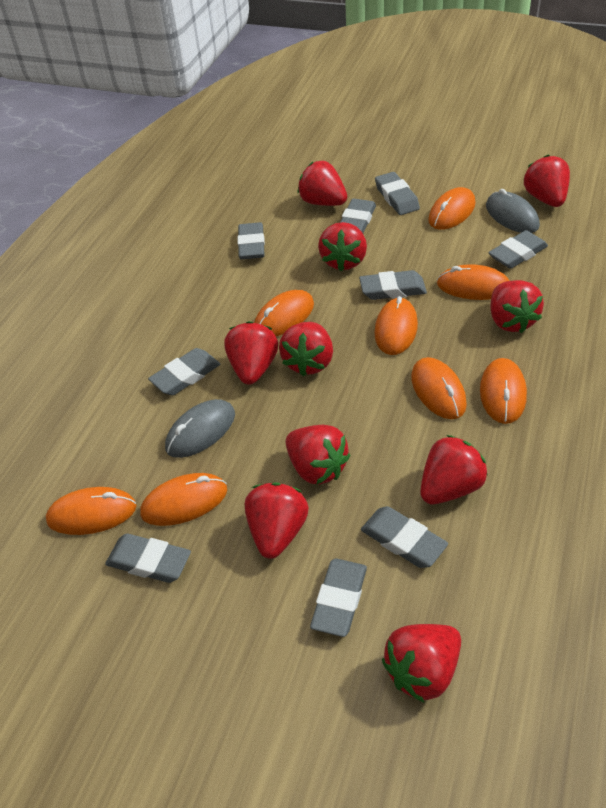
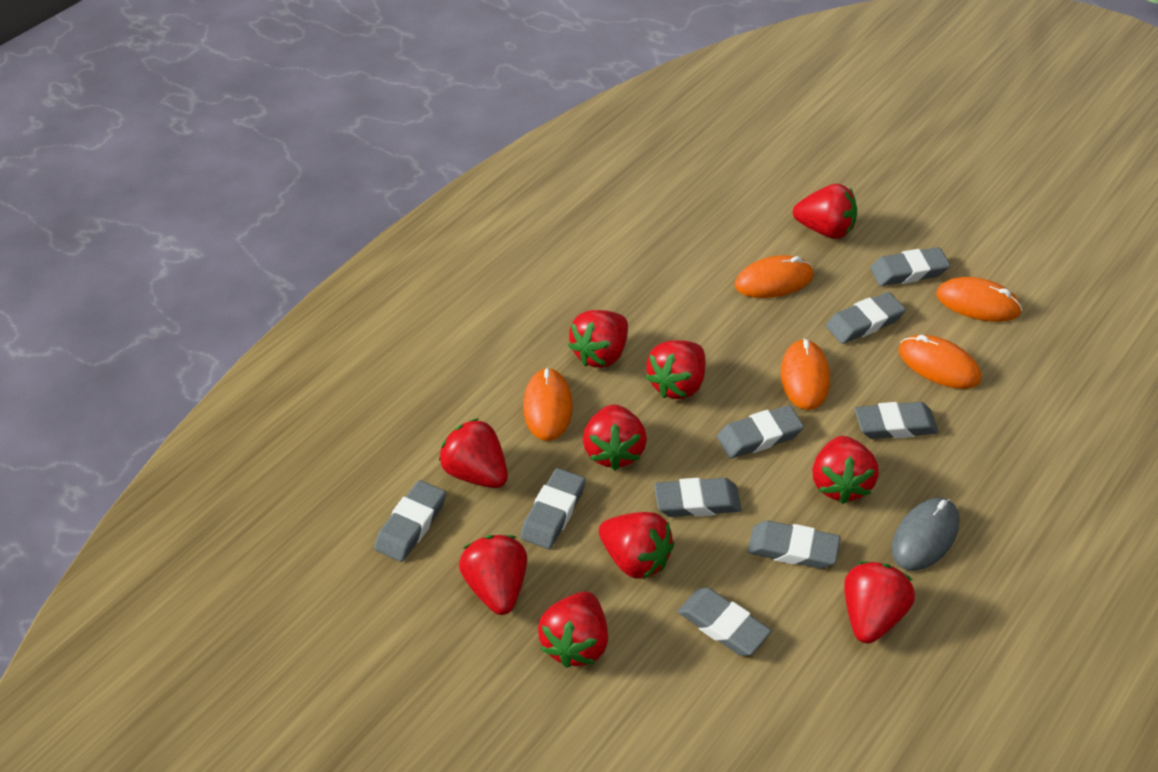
grey mouse: [165,399,235,458] [486,189,540,233] = 2 -> [891,498,960,571] = 1
orange mouse: [46,487,137,535] [140,473,227,526] [254,290,314,336] [374,296,418,355] [411,357,467,419] [428,187,476,230] [437,264,510,300] [480,358,527,424] = 8 -> [523,368,573,441] [735,255,814,298] [781,339,830,410] [898,335,981,389] [936,277,1022,322] = 5

